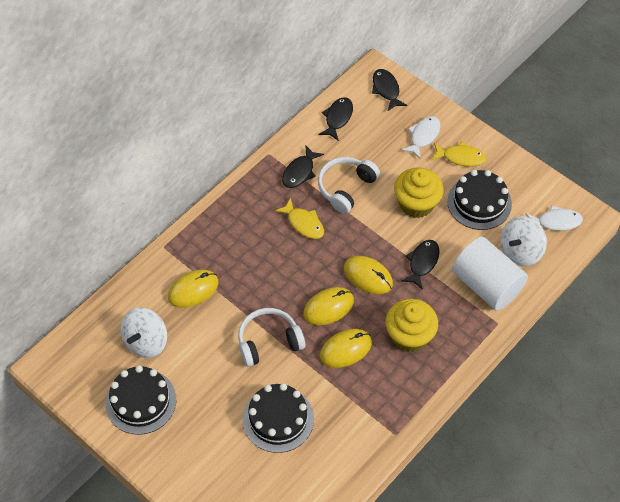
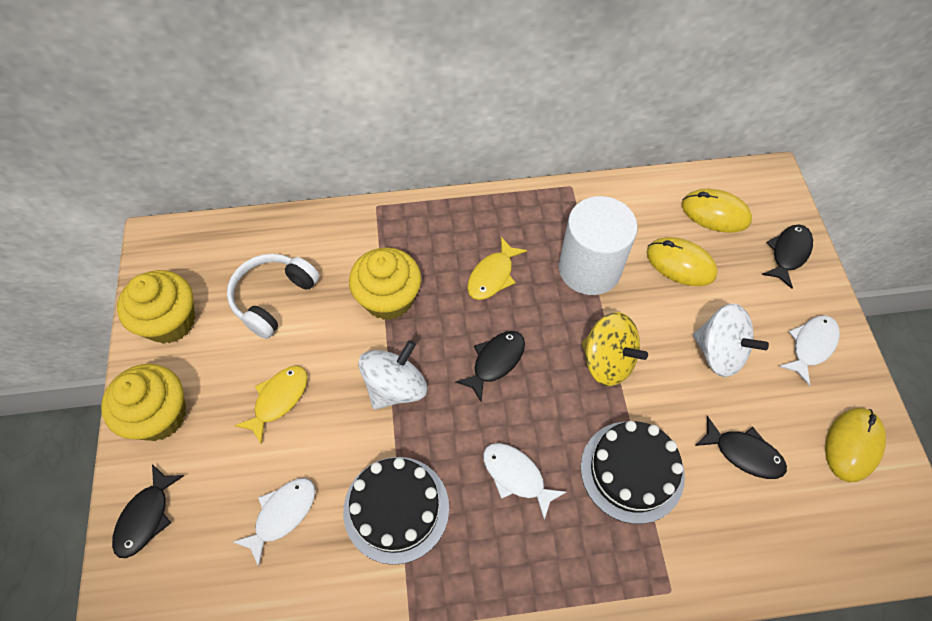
black cake: [105,365,176,435] [243,383,314,453] [447,170,512,230] = 3 -> [343,457,449,565] [581,421,685,524] = 2
white fish: [401,116,440,159] [526,205,583,231] = 2 -> [233,478,315,567] [483,443,566,520] [779,315,840,386] = 3
white headphones: [238,308,305,367] [318,157,380,214] = 2 -> [227,254,320,339] = 1
yellow cupcake: [385,299,438,352] [394,167,444,218] = 2 -> [101,364,186,441] [117,270,195,344] [349,247,421,320] = 3
yellow mouse: [168,270,219,308] [303,287,354,325] [320,329,372,368] [344,256,393,294] = 4 -> [647,237,718,286] [682,189,752,233] [825,408,886,482] = 3
yellow spinning top: none = 0 -> [582,312,648,386] = 1

